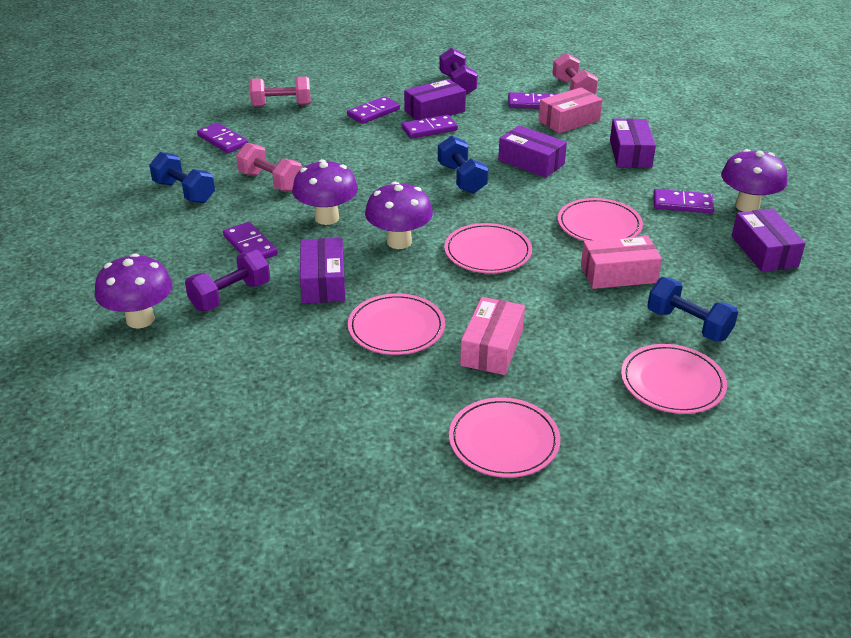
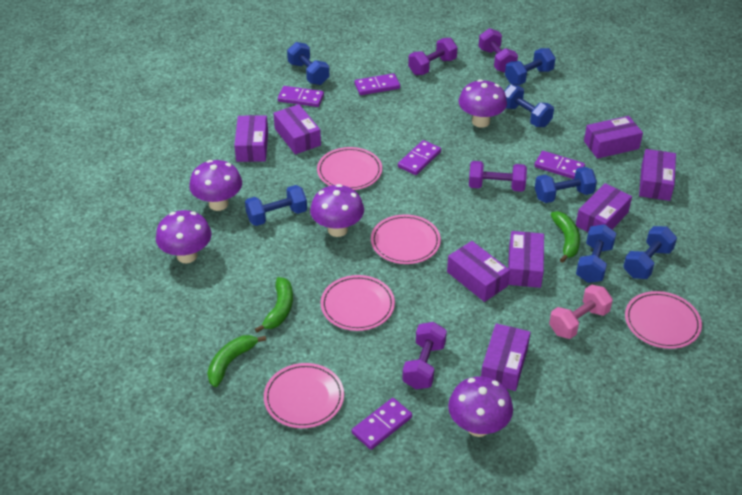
blue dumbbell: [149,152,215,203] [438,135,488,194] [647,277,738,341] = 3 -> [245,185,307,226] [287,42,329,85] [504,84,554,127] [505,48,556,85] [535,167,597,203] [576,224,616,283] [623,226,677,279] = 7
green banana: none = 0 -> [207,335,266,387] [255,277,293,333] [551,211,580,263] = 3
pink box: [460,297,525,375] [538,87,602,133] [581,236,662,289] = 3 -> none = 0
pink dumbbell: [236,143,302,192] [249,76,311,107] [552,53,598,94] = 3 -> [549,285,613,339] = 1
purple box: [300,238,345,303] [404,79,466,120] [498,125,567,178] [610,118,656,168] [732,208,806,272] = 5 -> [234,115,268,162] [273,104,321,154] [447,241,510,302] [481,323,531,391] [508,231,544,288] [576,183,632,232] [584,116,643,159] [639,149,676,201] = 8
purple domino: [197,123,248,153] [223,222,278,259] [347,96,400,124] [402,115,458,139] [508,92,557,109] [653,189,714,214] = 6 -> [278,86,324,107] [352,398,412,450] [355,73,400,95] [398,140,441,175] [534,151,585,179] = 5
purple dumbbell: [185,250,270,311] [439,48,478,95] = 2 -> [402,322,447,389] [408,38,458,75] [469,161,527,192] [479,28,518,73] = 4
purple mushroom: [95,253,172,328] [292,159,358,225] [365,182,433,249] [721,149,788,212] = 4 -> [156,210,212,263] [189,160,242,211] [310,184,364,237] [448,376,513,437] [459,79,507,128] = 5

